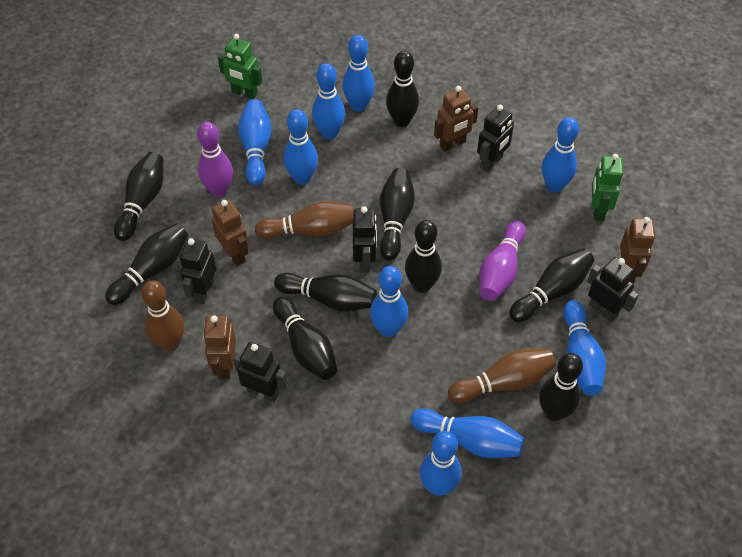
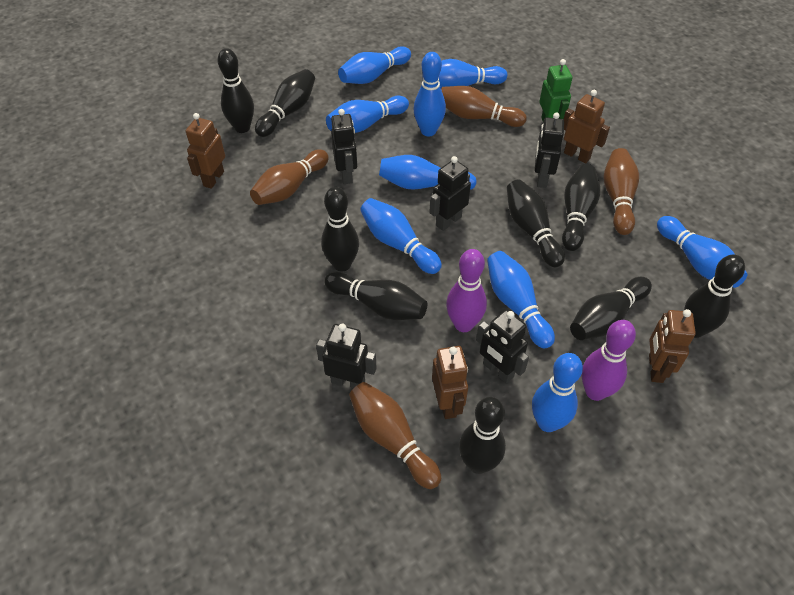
brown bowling pin: [141,280,184,351] [255,201,354,239] [448,349,556,403] = 3 -> [250,149,329,205] [349,382,441,489] [441,86,527,127] [603,148,639,235] = 4
green robot: [218,34,262,99] [592,154,623,221] = 2 -> [539,59,572,122] = 1

